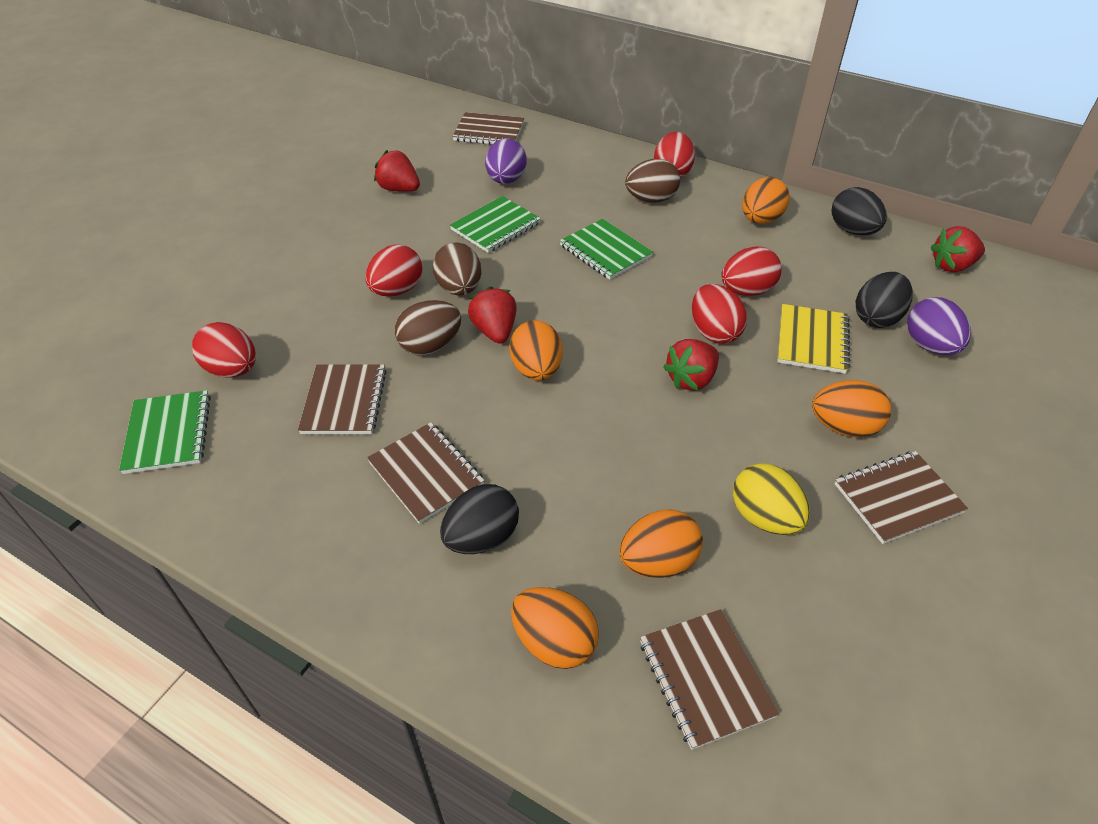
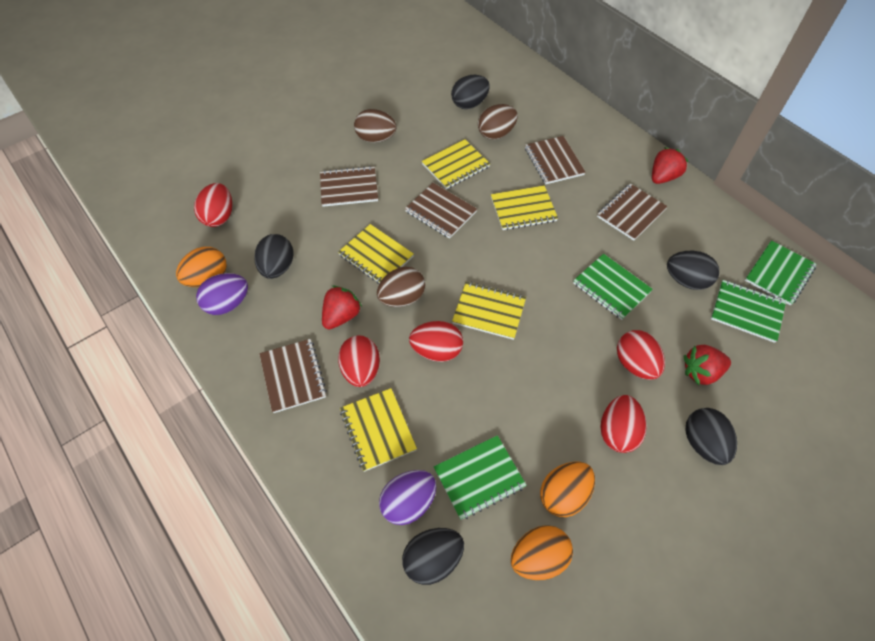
black egg: [440,484,519,554] [832,187,887,235] [856,272,913,328] = 3 -> [254,234,293,279] [402,528,464,585] [451,75,490,109] [667,251,719,290] [686,408,737,465] = 5
green notebook: [119,390,211,474] [450,196,541,253] [560,219,653,280] = 3 -> [434,435,526,520] [573,254,653,320] [711,280,786,343] [745,240,817,305] = 4
orange egg: [509,320,563,381] [511,587,599,669] [619,509,703,578] [742,177,790,224] [812,380,891,438] = 5 -> [176,247,227,287] [511,525,573,580] [540,462,595,517] = 3
red strawberry: [374,150,420,192] [468,286,516,343] [663,339,719,391] [931,226,985,272] = 4 -> [322,286,362,329] [652,147,688,184] [684,345,731,385] = 3
yellow egg: [733,463,810,535] = 1 -> none = 0
yellow notebook: [777,304,850,374] = 1 -> [338,224,414,284] [340,388,417,472] [422,139,490,189] [452,282,526,340] [491,185,558,230] = 5

